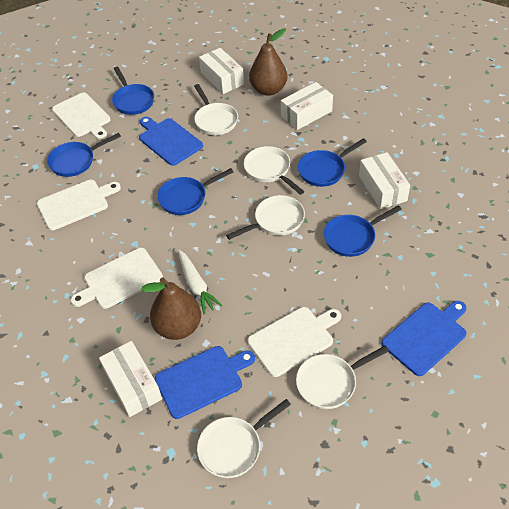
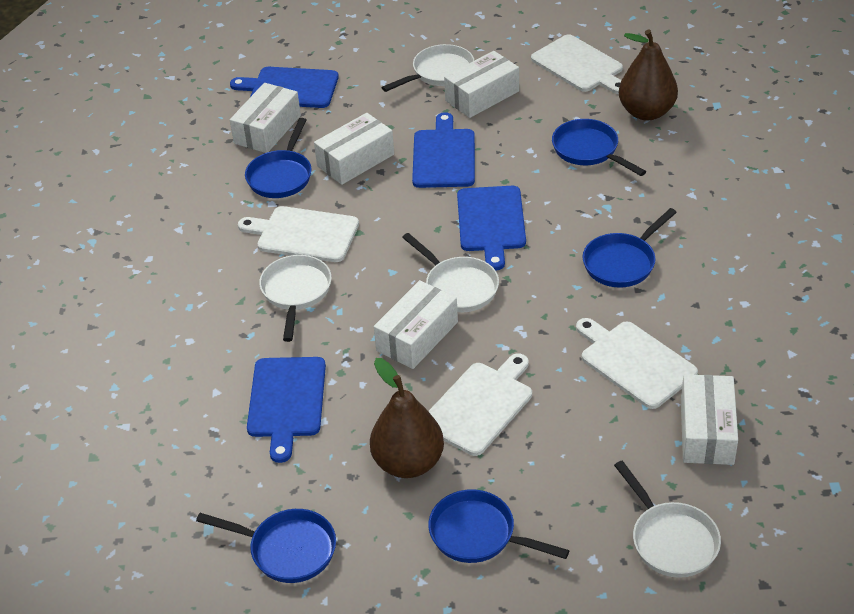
blue cutting board: [139,117,203,166] [155,346,255,419] [381,301,467,376] = 3 -> [230,67,339,108] [247,357,326,463] [412,112,475,188] [457,186,526,271] = 4
white box: [99,341,162,417] [199,48,244,94] [281,82,333,130] [359,152,410,209] = 4 -> [230,83,301,153] [314,113,394,185] [374,280,458,369] [444,51,519,118] [681,374,738,465] = 5
white carrot: [178,250,222,314] = 1 -> none = 0
white pan: [194,84,238,135] [197,399,291,478] [226,195,305,240] [244,146,305,195] [296,346,389,409] = 5 -> [259,255,332,342] [381,44,474,92] [402,233,499,312] [614,461,721,578] = 4

